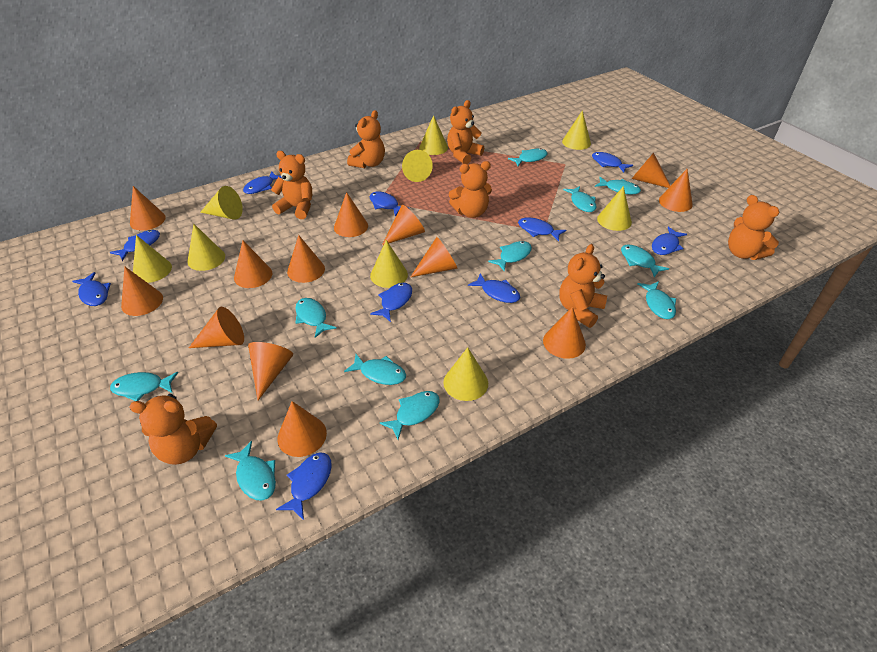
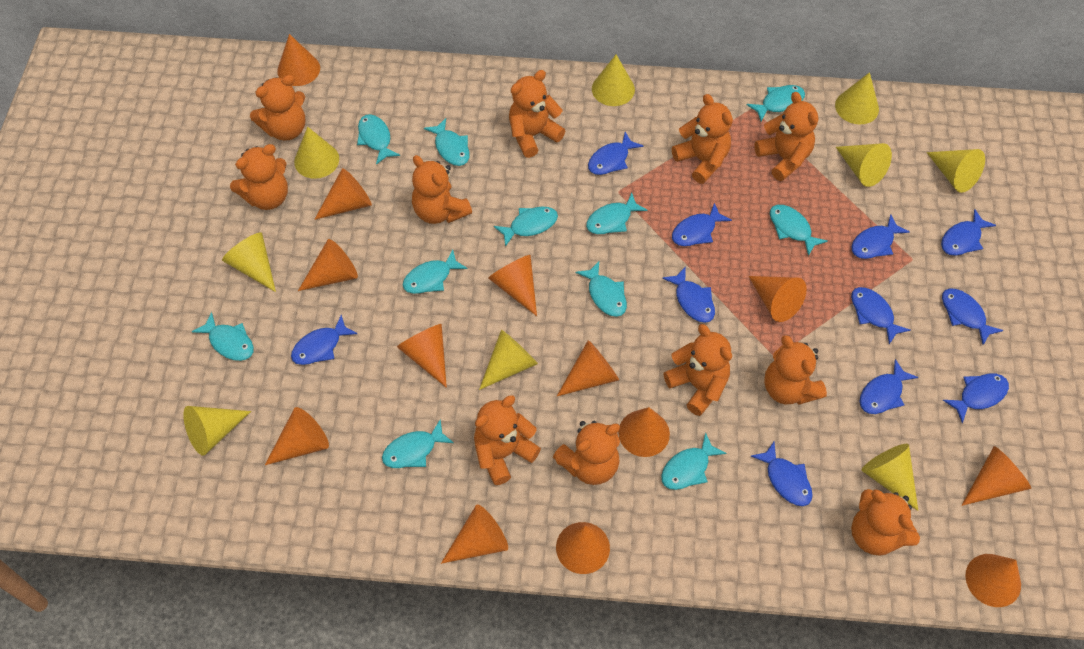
blue fish: [72,272,111,306] [110,230,160,261] [243,171,282,194] [276,453,332,520] [370,191,409,216] [370,283,412,322] [468,273,520,303] [518,218,566,241] [592,152,633,172] [652,227,687,255] = 10 -> [291,315,357,365] [588,132,643,175] [662,266,715,323] [672,203,732,246] [751,442,813,506] [851,214,910,259] [851,287,910,344] [860,359,918,414] [941,209,996,256] [942,289,1003,345] [943,374,1009,423] = 11
orange teddy bear: [130,394,217,465] [271,151,312,219] [347,110,385,168] [447,100,484,164] [449,161,492,218] [559,244,607,328] [728,195,779,260] = 7 -> [230,144,288,210] [250,75,305,140] [412,155,472,224] [474,395,541,485] [509,70,565,158] [553,421,620,485] [664,324,732,416] [672,94,733,184] [754,92,818,181] [764,335,827,405] [851,489,920,556] = 11

